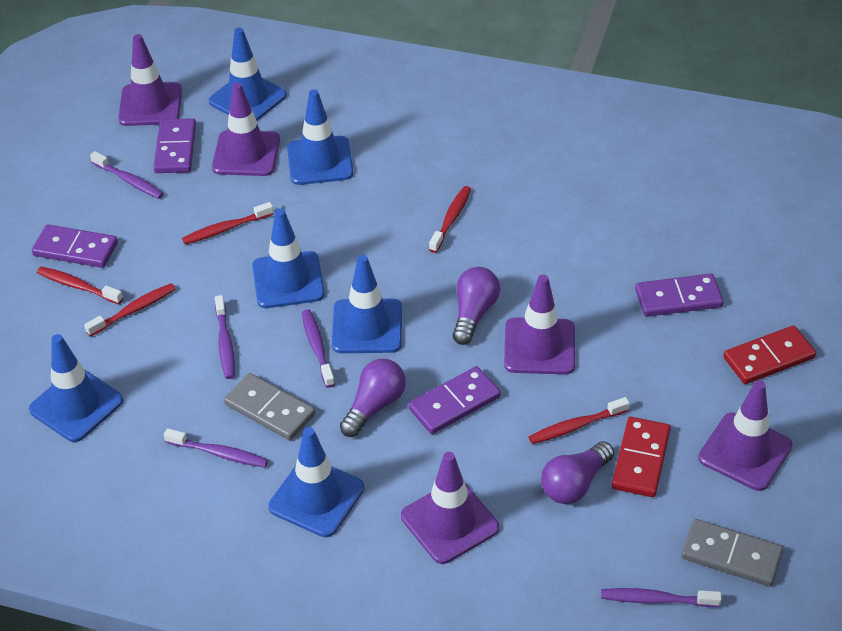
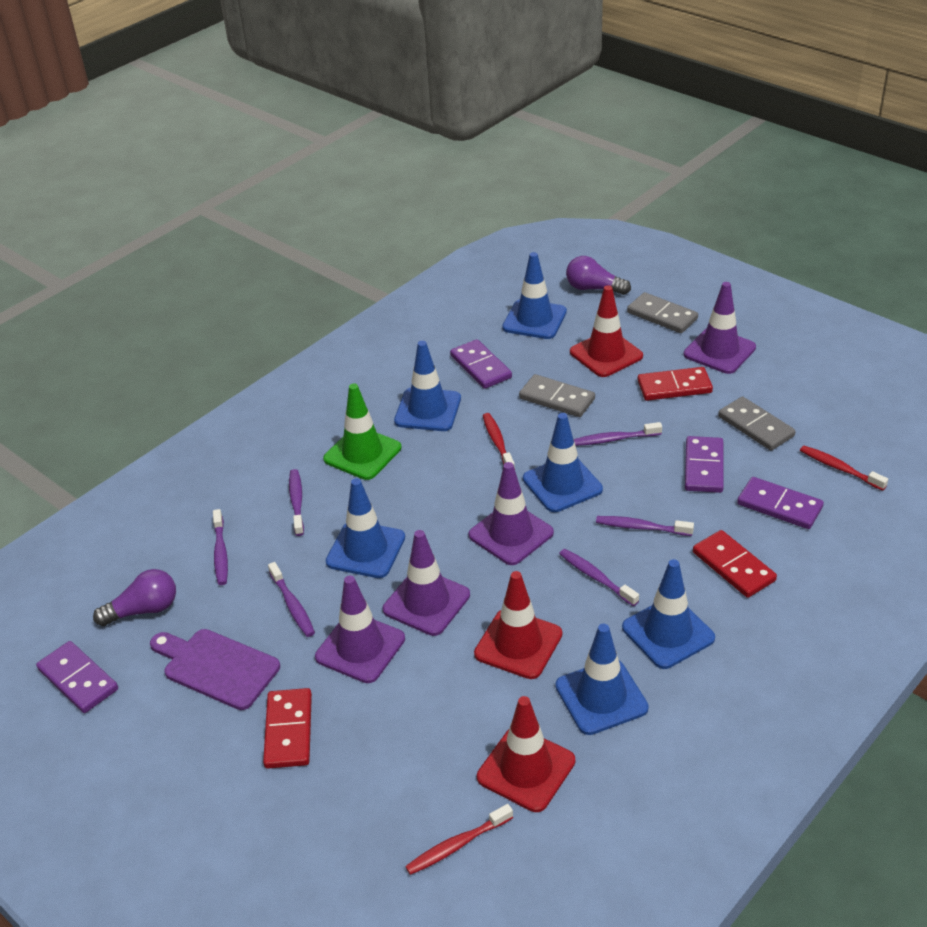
green traffic cone: none = 0 -> [323,384,401,480] = 1
grey domino: [224,373,315,440] [681,519,783,587] = 2 -> [519,374,595,417] [627,292,698,333] [718,396,795,451] = 3
purple cutting board: none = 0 -> [150,629,280,710] = 1
purple light bulb: [340,359,406,437] [453,267,500,345] [541,441,614,504] = 3 -> [93,569,176,626] [566,256,631,295] = 2
purple toothbrush: [90,151,164,199] [164,428,268,468] [215,295,235,379] [302,309,335,388] [601,588,721,607] = 5 -> [213,509,228,585] [268,562,315,637] [289,469,304,536] [559,549,639,606] [574,422,662,446] [596,516,694,536] = 6
purple traffic cone: [118,34,182,126] [212,82,280,176] [401,452,499,564] [504,275,575,374] [698,380,793,491] = 5 -> [315,576,405,683] [383,530,470,636] [468,462,554,565] [684,282,756,374] = 4
red domino: [612,417,671,497] [723,325,816,384] = 2 -> [263,688,312,769] [638,367,713,401] [693,530,777,598] = 3
red toothbrush: [37,267,123,304] [84,283,176,337] [182,202,274,244] [429,186,471,253] [529,397,630,444] = 5 -> [405,804,513,875] [483,413,515,469] [800,446,888,491] = 3
red traffic cone: none = 0 -> [474,571,562,679] [477,696,575,812] [570,285,643,377] = 3

